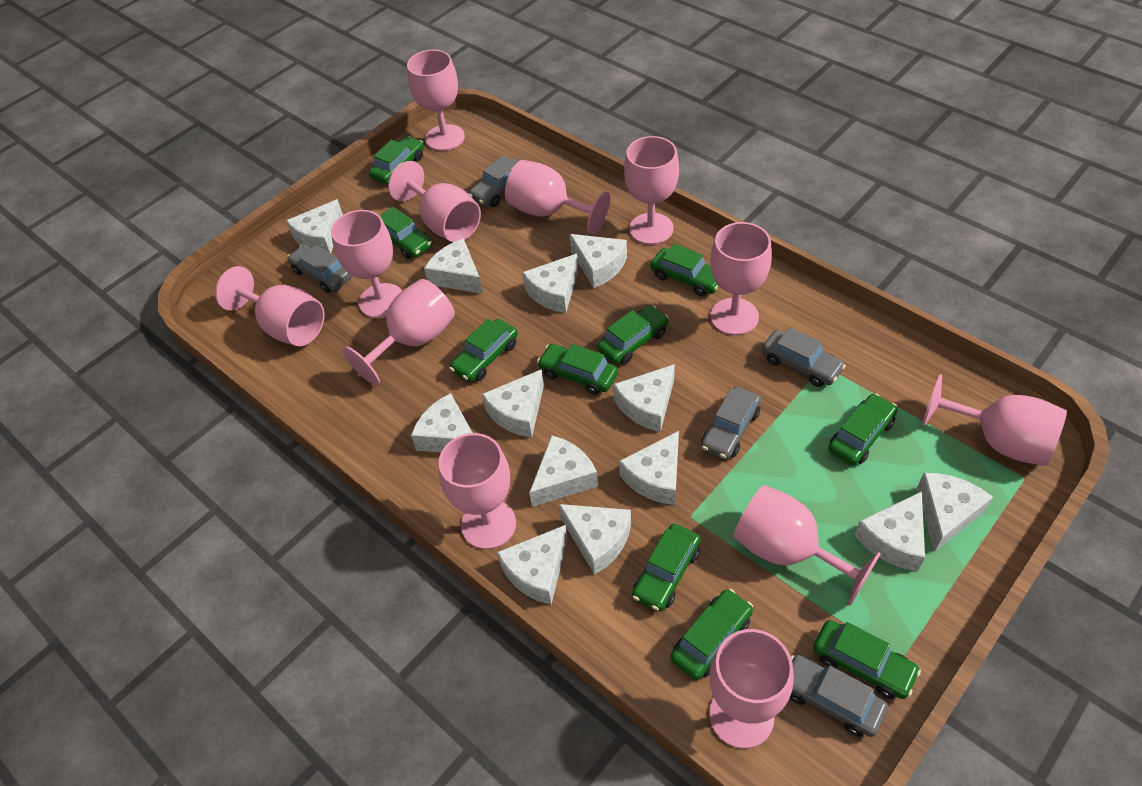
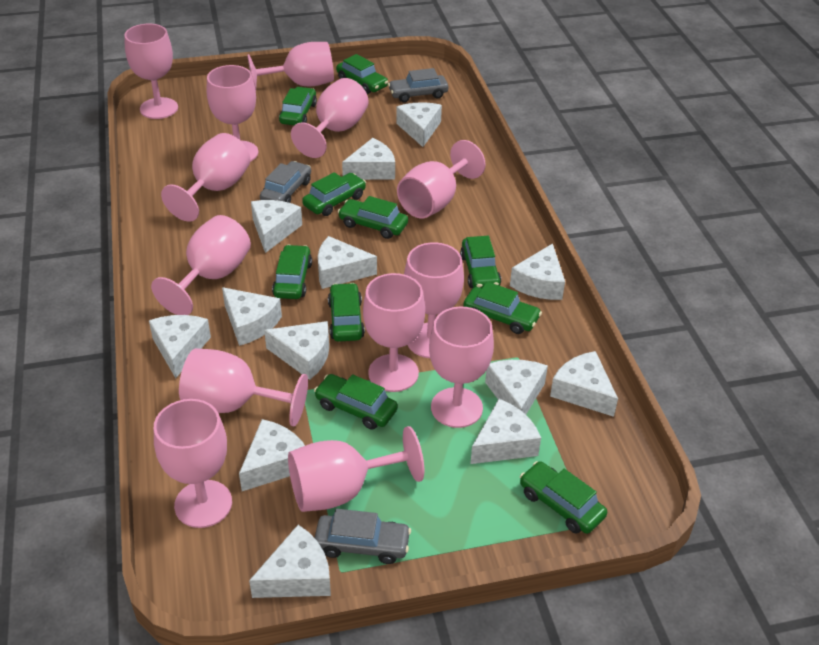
grey car: [287,244,352,293] [469,155,519,207] [701,387,761,460] [762,327,846,387] [789,655,888,737] = 5 -> [260,161,311,203] [315,509,411,564] [388,68,448,102] = 3
pink goblet: [215,266,325,346] [331,210,402,319] [343,279,455,385] [388,161,481,242] [407,50,465,151] [438,433,516,549] [505,160,610,235] [624,136,679,245] [709,629,794,749] [710,222,772,335] [733,485,881,606] [922,374,1067,466] = 12 -> [124,24,178,119] [151,215,251,315] [154,399,232,528] [161,133,250,222] [179,348,308,427] [207,65,258,162] [247,42,334,90] [288,426,424,512] [291,78,369,158] [363,273,425,392] [397,140,486,218] [404,242,464,358] [429,307,494,428] = 13

